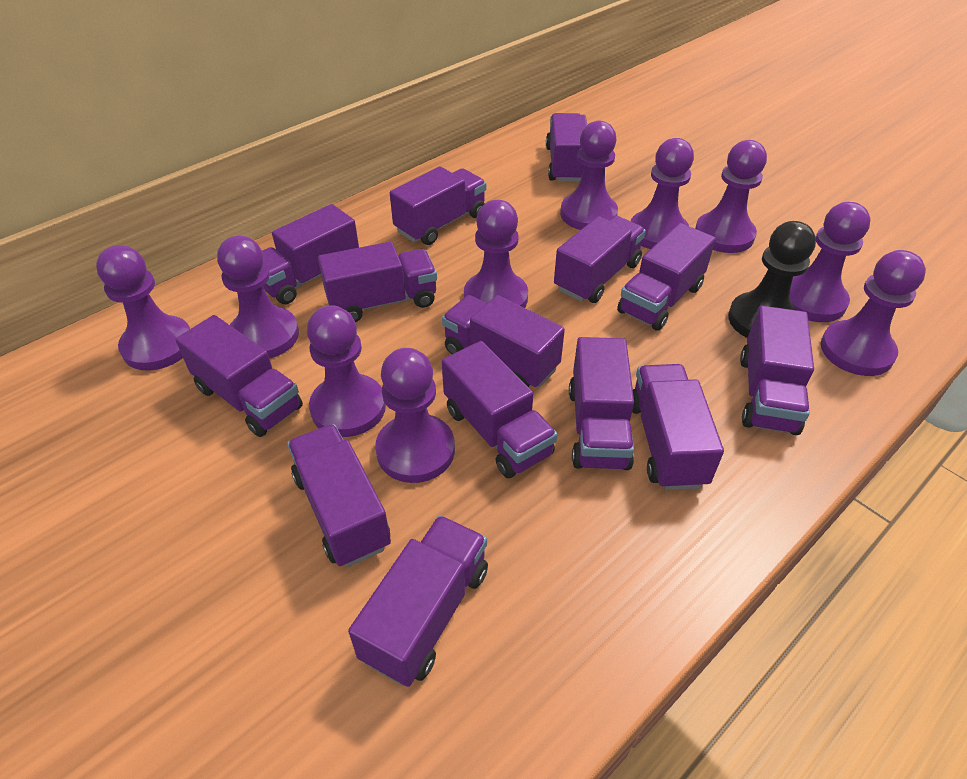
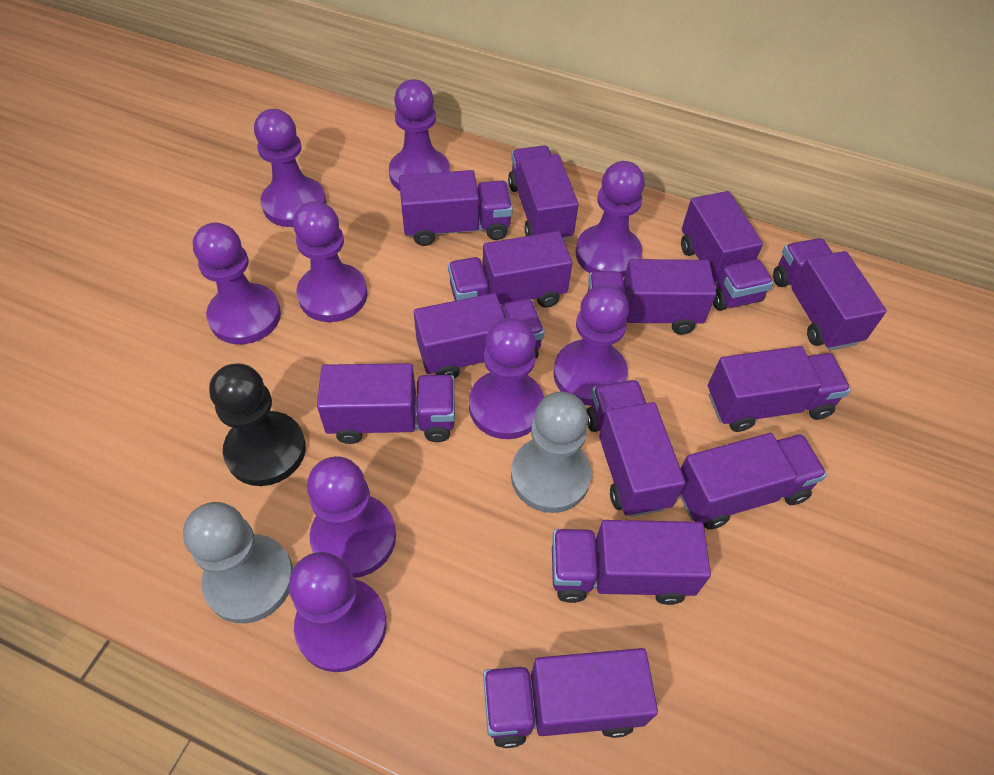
grey pawn: none = 0 -> [183,502,293,623] [511,392,591,513] = 2
purple pawn: [96,245,190,371] [217,236,299,359] [307,305,386,437] [375,348,455,483] [464,200,528,308] [560,121,618,230] [631,138,694,249] [695,140,767,253] [790,202,871,322] [821,250,926,376] = 10 -> [193,223,281,344] [254,109,326,227] [289,552,386,672] [293,201,367,322] [307,456,396,578] [389,79,450,191] [469,318,544,439] [553,285,629,406] [576,161,645,277] = 9
purple truck: [175,315,303,437] [262,204,359,304] [287,424,391,567] [318,242,437,322] [348,515,488,687] [390,166,486,245] [442,295,565,388] [442,341,558,478] [546,113,587,182] [554,215,646,303] [569,337,634,470] [617,223,716,331] [632,364,724,490] [740,306,814,435] = 14 -> [317,363,455,444] [399,170,513,246] [414,293,545,379] [448,231,572,308] [483,648,658,748] [508,146,578,241] [552,520,711,605] [586,380,685,517] [588,259,716,335] [679,433,827,529] [681,191,773,311] [708,346,851,432] [773,238,887,350] = 13

